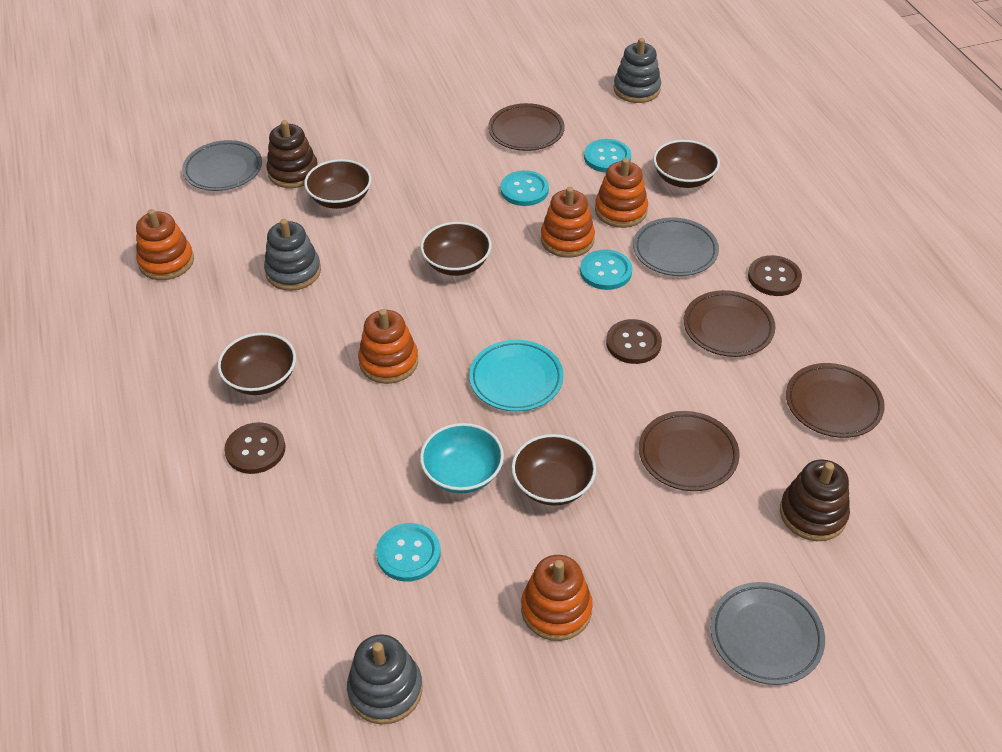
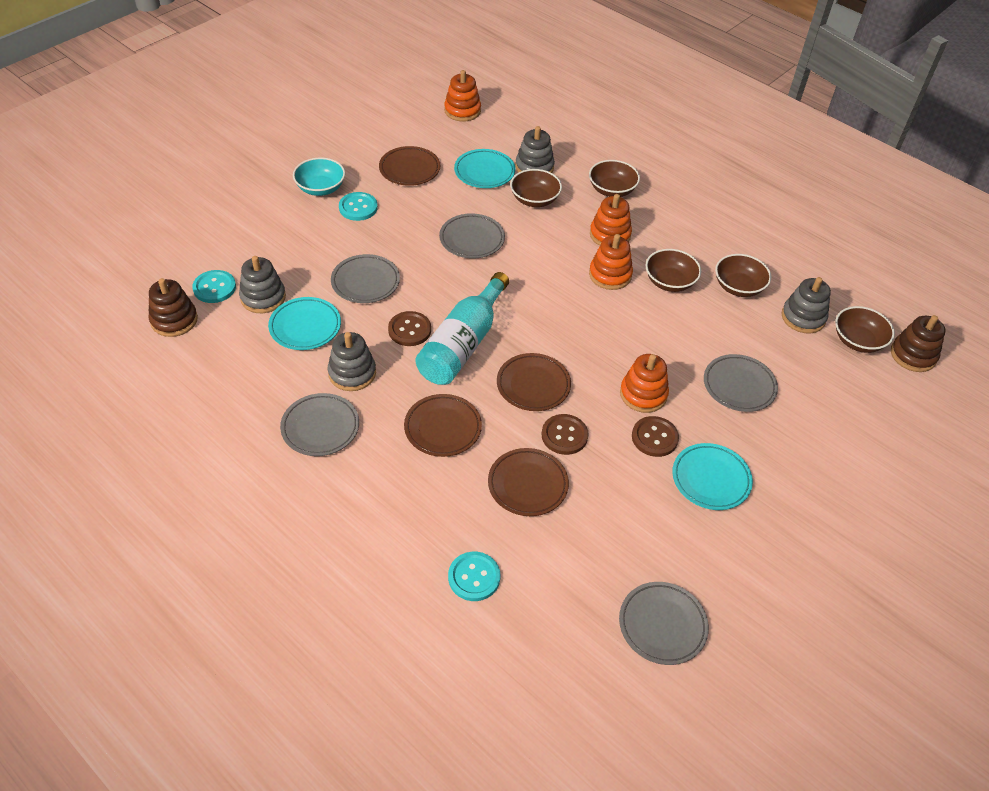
grey plate: [182,140,262,191] [633,217,719,276] [710,582,825,685] = 3 -> [280,393,359,456] [331,254,400,303] [439,213,505,259] [619,582,709,665] [704,354,778,412] = 5
grey stacking toy: [264,219,321,291] [347,634,423,725] [614,38,661,103] = 3 -> [239,256,286,313] [328,332,376,391] [515,126,555,173] [781,277,831,334] = 4
orange stacking toy: [136,209,194,280] [358,309,418,384] [521,555,593,641] [541,187,595,258] [595,158,648,228] = 5 -> [444,70,481,122] [589,234,633,290] [590,194,632,246] [620,354,669,413] = 4
turquoise bottle: none = 0 -> [415,272,509,385] = 1
turquoise button: [376,523,441,582] [500,170,549,206] [580,250,632,290] [584,139,631,173] = 4 -> [192,270,236,303] [339,192,378,221] [448,552,500,601] = 3
turquoise plate: [469,340,564,412] = 1 -> [268,297,341,350] [454,149,515,188] [672,443,753,510] = 3

